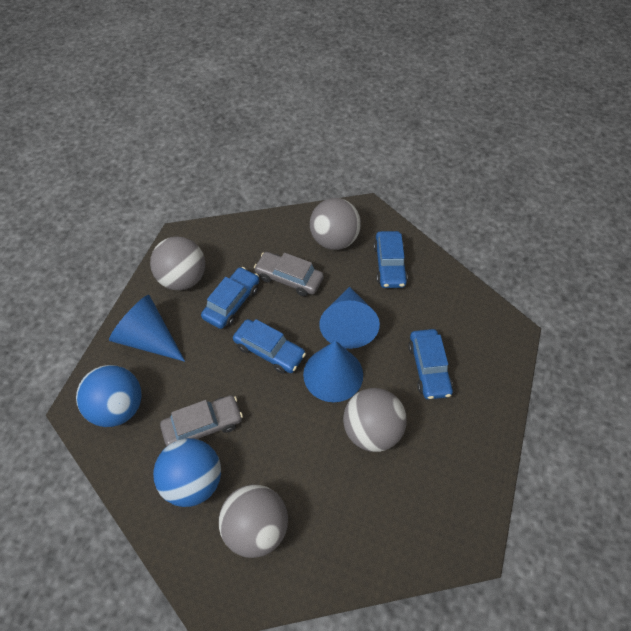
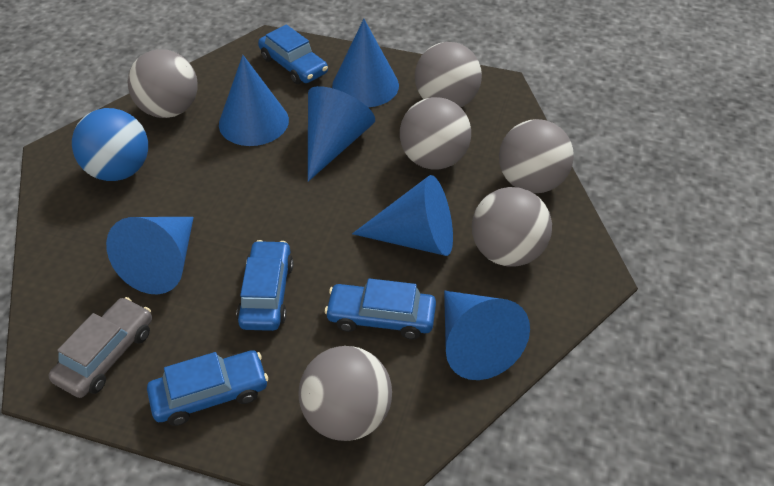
blue ball: [76,365,142,427] [153,438,221,507] = 2 -> [72,108,148,181] = 1
blue cone: [109,295,185,362] [303,340,363,402] [319,287,380,349] = 3 -> [106,217,194,295] [219,55,289,146] [308,86,375,182] [332,19,399,107] [352,175,453,256] [444,291,530,380] = 6
grey ball: [150,236,205,290] [219,484,288,558] [310,198,361,250] [343,388,407,452] = 4 -> [127,49,198,118] [298,346,392,441] [400,97,471,170] [415,42,482,107] [472,187,552,267] [499,119,574,193] = 6
grey car: [160,395,243,446] [254,252,324,296] = 2 -> [49,297,152,398] = 1

